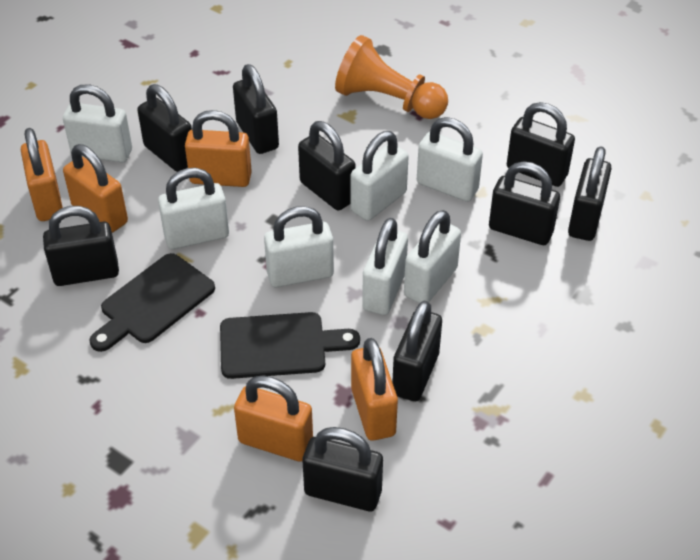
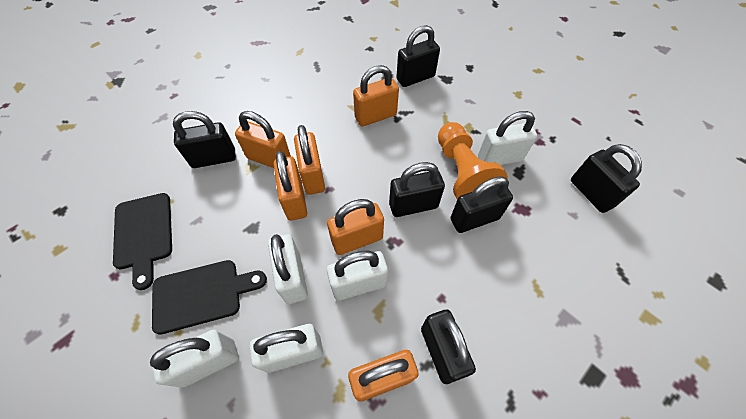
black padlock: [43,206,119,286] [137,84,192,172] [233,64,279,154] [298,121,356,211] [303,427,383,511] [392,301,442,401] [489,161,560,245] [507,102,575,187] [568,146,612,241] = 9 -> [173,111,236,168] [389,162,445,217] [396,25,440,87] [421,310,476,384] [451,176,513,233] [571,144,642,213] = 6
orange padlock: [21,128,63,221] [63,144,128,233] [185,110,252,187] [234,375,313,461] [351,338,398,441] = 5 -> [235,111,291,168] [274,151,307,221] [294,125,325,195] [327,199,384,255] [348,350,419,402] [353,65,399,126] = 6
white padlock: [63,84,132,163] [158,168,229,249] [264,206,334,287] [351,131,409,221] [362,218,408,315] [404,210,461,303] [417,117,483,202] = 7 -> [150,330,239,388] [250,324,323,373] [268,234,308,304] [327,251,388,301] [478,111,537,165] = 5

